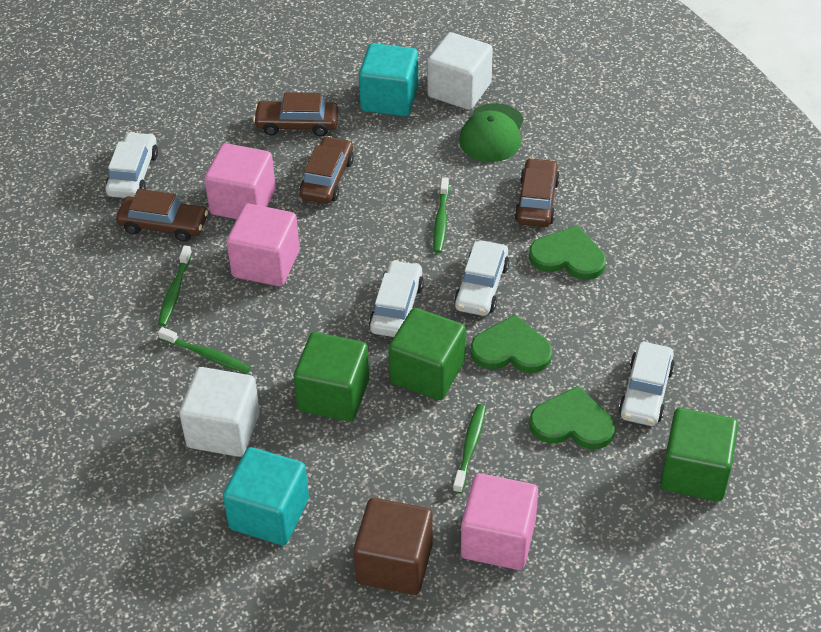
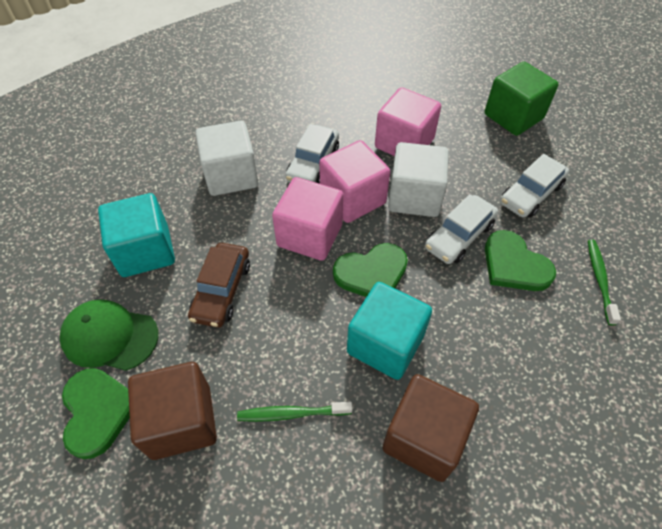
brown car: [116,189,208,242] [253,92,339,137] [299,136,354,204] [514,158,560,227] = 4 -> [188,243,250,328] = 1
brown cube: [354,498,433,595] = 1 -> [128,362,217,460] [383,374,479,482] = 2
green cube: [294,332,369,422] [388,308,466,400] [660,408,738,501] = 3 -> [484,62,558,136] = 1
green toothbrush: [158,245,192,326] [158,327,251,373] [433,177,449,253] [453,404,486,494] = 4 -> [237,402,353,422] [588,240,621,325] = 2
white car: [105,132,158,198] [369,260,424,337] [454,240,509,316] [619,342,675,426] = 4 -> [285,124,339,184] [425,194,498,264] [500,154,569,218] = 3

